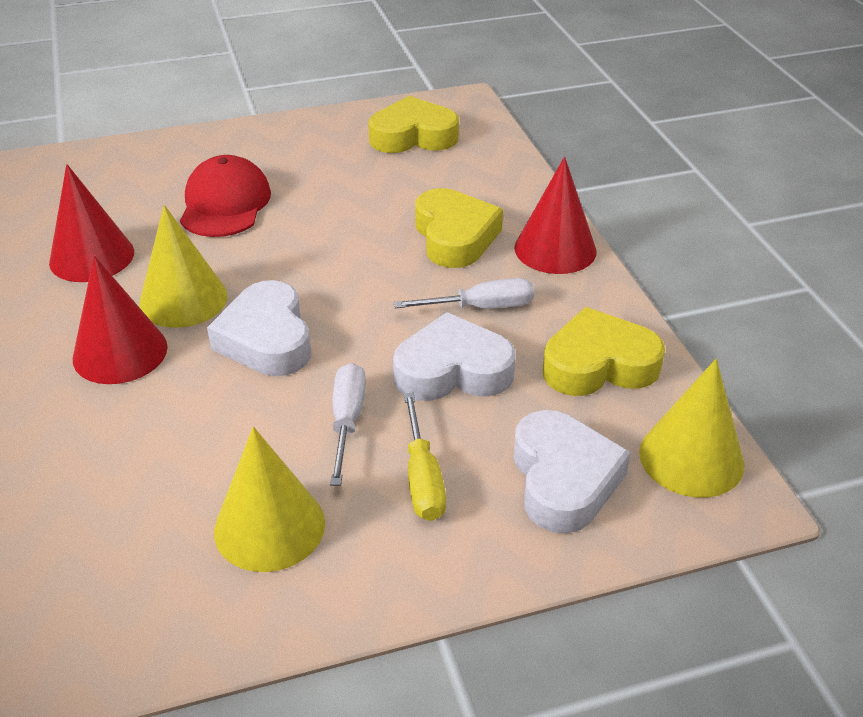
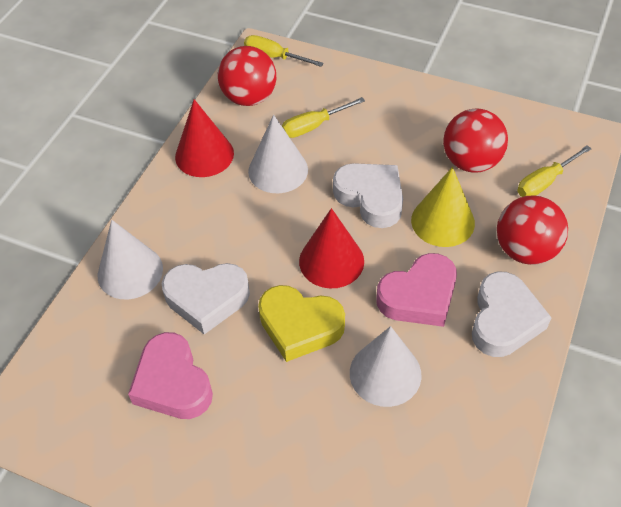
pink heart: none = 0 -> [128,332,213,419] [376,253,457,327] = 2
red ball: none = 0 -> [218,46,276,106] [443,109,508,173] [497,195,568,265] = 3
red cap: [180,155,271,237] = 1 -> none = 0
red cone: [49,164,134,282] [73,256,168,384] [514,157,597,274] = 3 -> [175,99,234,177] [299,208,364,288] = 2
white cone: none = 0 -> [98,220,163,299] [248,115,308,193] [350,326,422,407] = 3
white screwdriver: [330,363,366,486] [394,278,534,309] = 2 -> none = 0
yellow cone: [139,205,228,328] [214,427,325,572] [639,359,744,498] = 3 -> [411,167,475,247] = 1
yellow heart: [368,96,459,153] [415,188,503,268] [543,307,665,396] = 3 -> [258,285,345,362] = 1
yellow screwdriver: [404,393,446,521] = 1 -> [244,35,324,67] [282,97,365,138] [517,145,592,197] = 3

